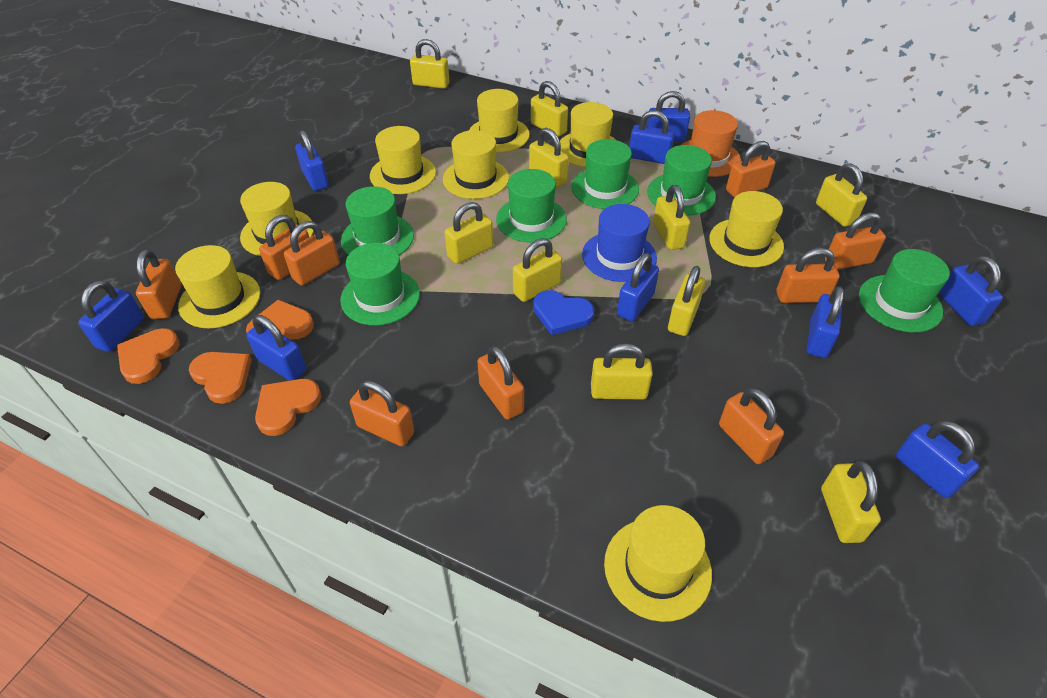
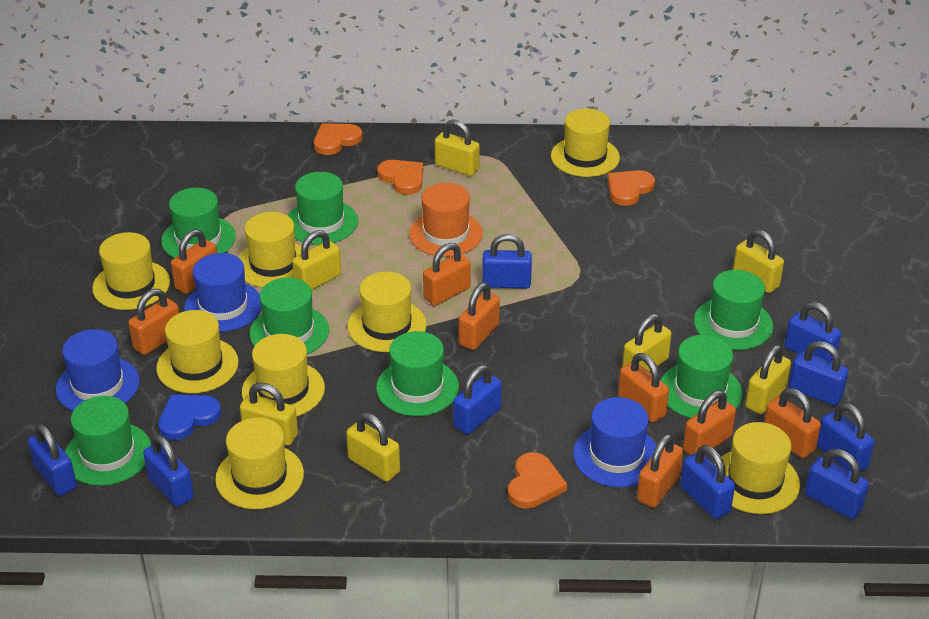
blue hat: [582,204,657,282] = 1 -> [56,329,140,411] [184,253,262,332] [573,397,657,487] = 3
green hat: [340,243,420,326] [341,186,414,255] [496,169,567,242] [571,139,639,209] [647,145,716,216] [859,249,950,332] = 6 -> [65,396,151,486] [161,188,236,258] [250,277,329,354] [288,172,358,245] [376,331,459,416] [660,335,742,418] [694,270,773,350] = 7
orange padlock: [136,250,181,319] [259,215,309,280] [284,221,340,286] [350,380,414,446] [477,346,524,420] [719,388,784,464] [726,141,776,197] [776,248,840,303] [825,213,886,270] = 9 -> [128,289,179,355] [171,229,217,294] [423,243,471,306] [459,282,500,350] [618,353,669,422] [637,434,683,508] [683,390,736,455] [764,388,821,458] = 8
yellow padlock: [410,39,449,89] [445,202,493,264] [513,238,562,302] [529,128,569,187] [531,81,568,137] [591,343,653,399] [653,185,690,250] [668,266,705,336] [816,163,867,227] [821,461,881,543] = 10 -> [240,382,298,446] [292,230,341,290] [346,412,400,482] [435,119,480,176] [622,314,672,371] [733,229,784,293] [745,345,791,414] = 7

